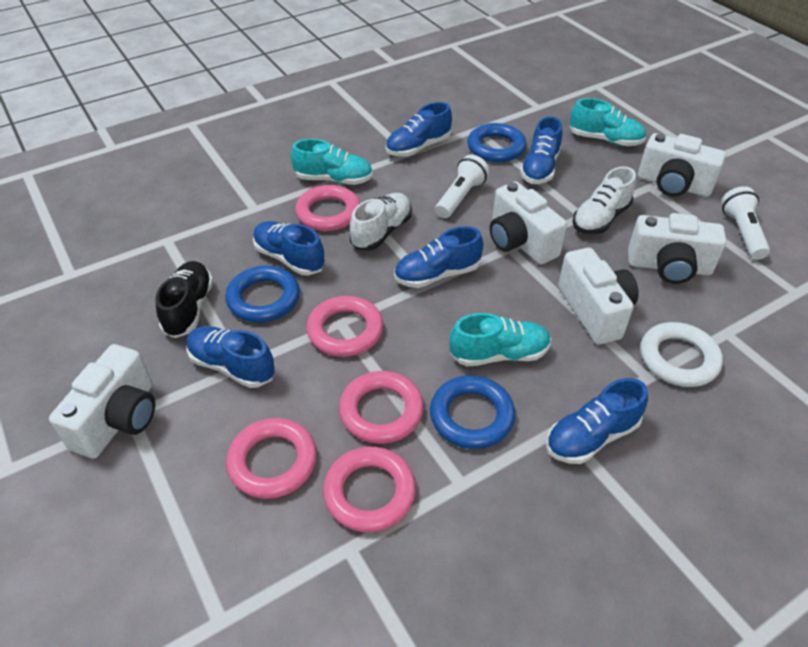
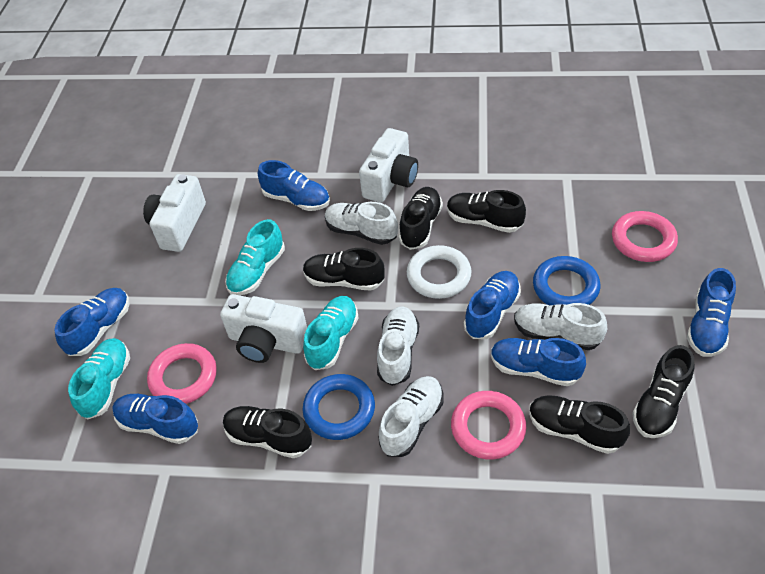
black shoe: [156,261,213,338] = 1 -> [223,406,312,458] [303,248,385,291] [399,187,443,250] [447,190,526,233] [529,395,630,454] [632,345,694,438] = 6
blue ring: [225,266,300,322] [430,375,515,449] [467,123,526,162] = 3 -> [303,374,375,440] [533,256,600,305] = 2
pink ring: [226,418,317,499] [295,185,360,231] [307,296,383,357] [323,447,416,532] [339,371,424,444] = 5 -> [147,343,217,404] [451,391,526,459] [612,211,678,262] = 3
white camera: [49,344,155,459] [490,181,567,265] [558,248,639,345] [628,213,726,284] [638,133,726,197] = 5 -> [143,174,206,252] [220,294,307,363] [359,128,418,203] = 3
white flashlight: [435,155,489,218] [721,186,770,260] = 2 -> none = 0
white shoe: [350,193,412,250] [573,167,636,234] = 2 -> [325,202,398,245] [377,306,419,386] [378,376,443,457] [514,303,607,350] = 4

